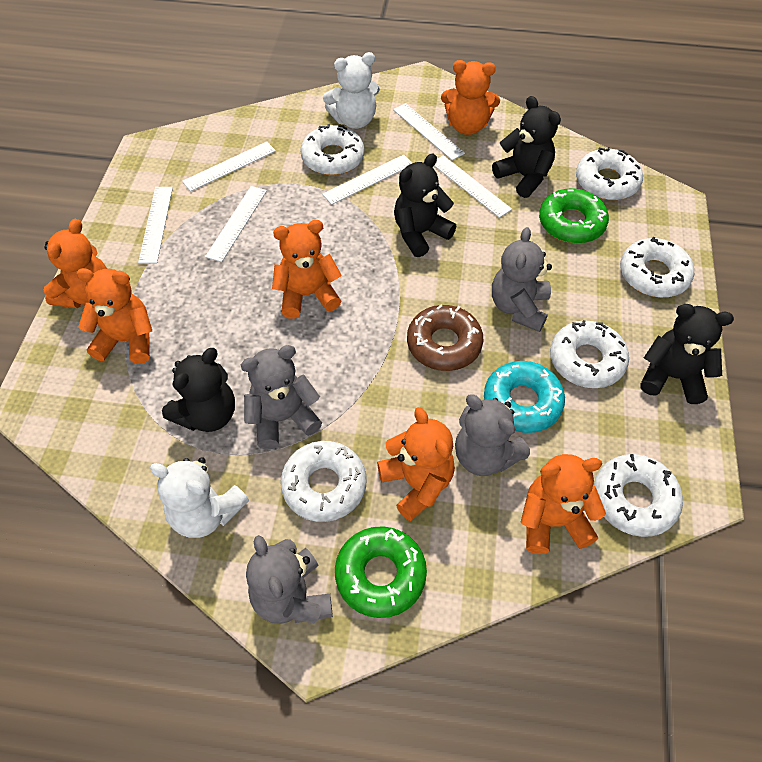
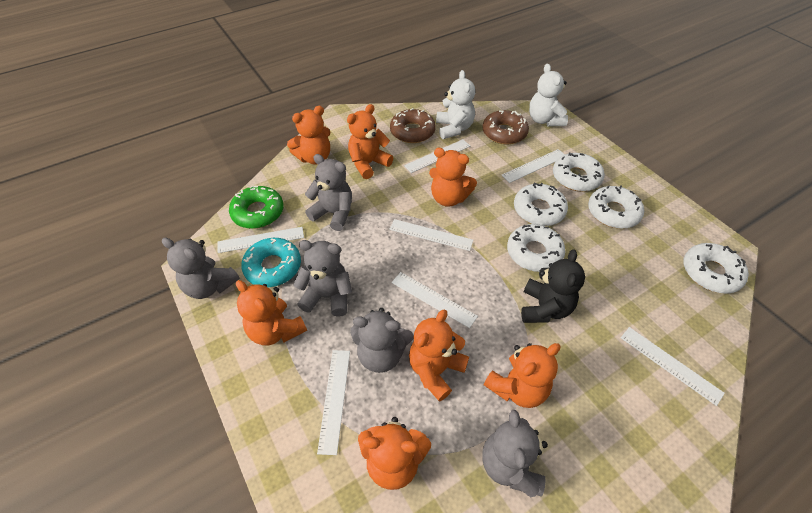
black teddy bear: [162,348,235,432] [394,154,456,257] [492,96,561,198] [640,304,734,404] = 4 -> [521,249,585,323] = 1
brown donut: [407,305,483,371] = 1 -> [390,108,436,143] [482,110,529,144] = 2
green donut: [335,526,427,618] [539,188,609,243] = 2 -> [229,185,283,229] = 1
grey teddy bear: [241,345,322,450] [246,535,333,624] [455,394,530,476] [492,227,552,332] = 4 -> [162,237,240,299] [293,240,352,317] [305,154,352,231] [350,308,414,373] [482,410,548,497] = 5
orange teddy bear: [43,219,107,308] [76,268,152,364] [272,220,342,319] [377,407,455,521] [441,60,500,135] [521,454,606,554] = 6 -> [236,280,307,346] [287,106,330,165] [347,104,393,179] [358,417,431,490] [409,309,469,402] [429,148,477,207] [484,343,560,408] = 7
white donut: [280,441,367,522] [300,124,364,175] [550,320,629,388] [576,147,643,200] [594,454,683,537] [620,237,694,298] = 6 -> [507,224,565,272] [514,183,568,226] [553,152,605,191] [588,185,644,229] [683,243,749,294] = 5
white ruler: [138,187,173,263] [182,142,276,192] [205,186,267,262] [322,155,412,205] [393,103,465,160] [434,155,512,218] = 6 -> [218,227,304,253] [317,350,350,455] [389,219,474,251] [392,272,478,328] [404,139,470,173] [502,149,565,183] [621,327,725,406] = 7

